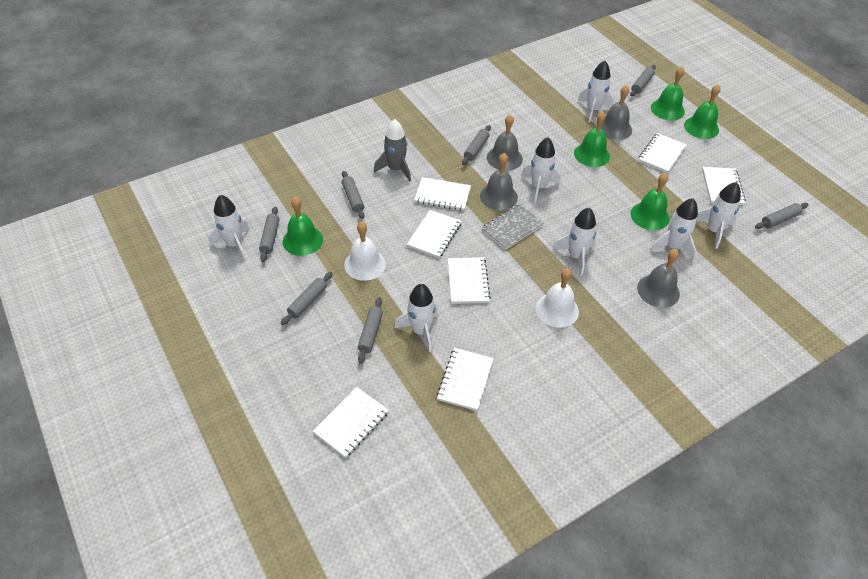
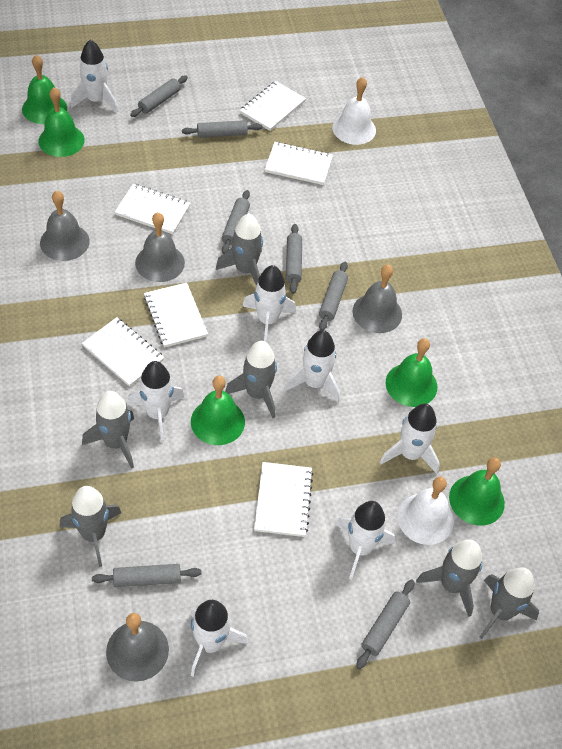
grey notebook: [482,204,544,250] = 1 -> none = 0
grey rocket: [374,119,411,182] = 1 -> [59,486,121,567] [82,391,134,469] [216,213,263,286] [225,341,277,418] [416,540,482,617] [480,567,539,639] = 6
white notebook: [313,387,389,458] [407,210,461,258] [414,177,471,211] [437,348,494,411] [448,257,491,304] [638,133,687,173] [702,167,746,205] = 7 -> [82,317,164,387] [115,184,191,234] [144,283,208,348] [240,81,306,131] [254,462,313,537] [265,142,333,185] = 6

